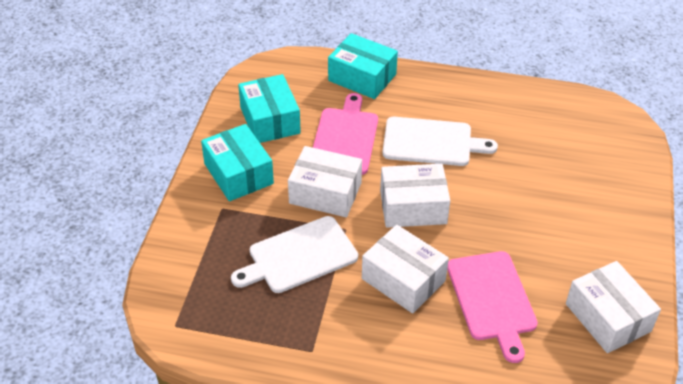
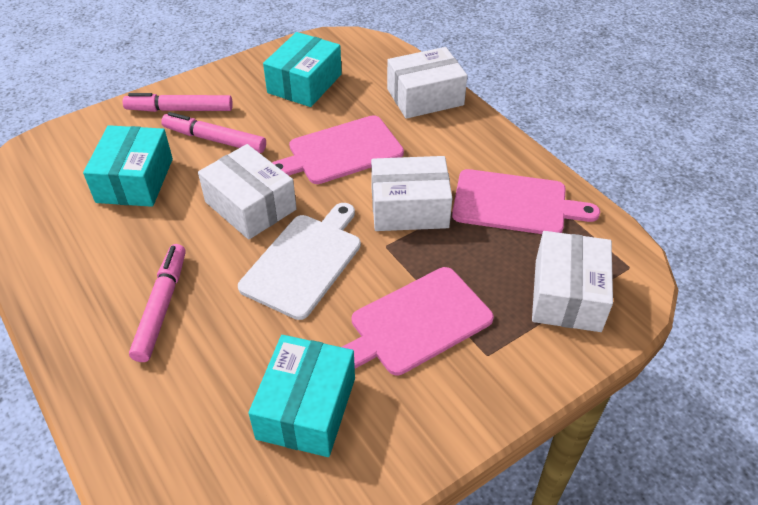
pink cutting board: [313,93,378,175] [447,251,538,363] = 2 -> [272,115,404,184] [342,267,494,375] [452,169,600,234] = 3
pink marker: none = 0 -> [123,93,233,112] [129,244,186,362] [161,112,266,153] = 3
white cutting board: [231,216,358,293] [382,117,498,166] = 2 -> [238,203,361,320] = 1

